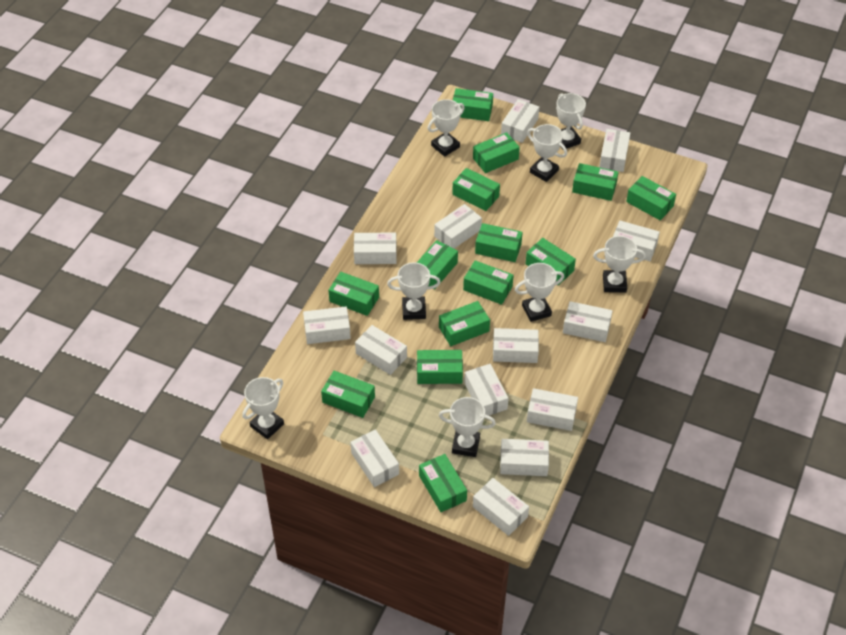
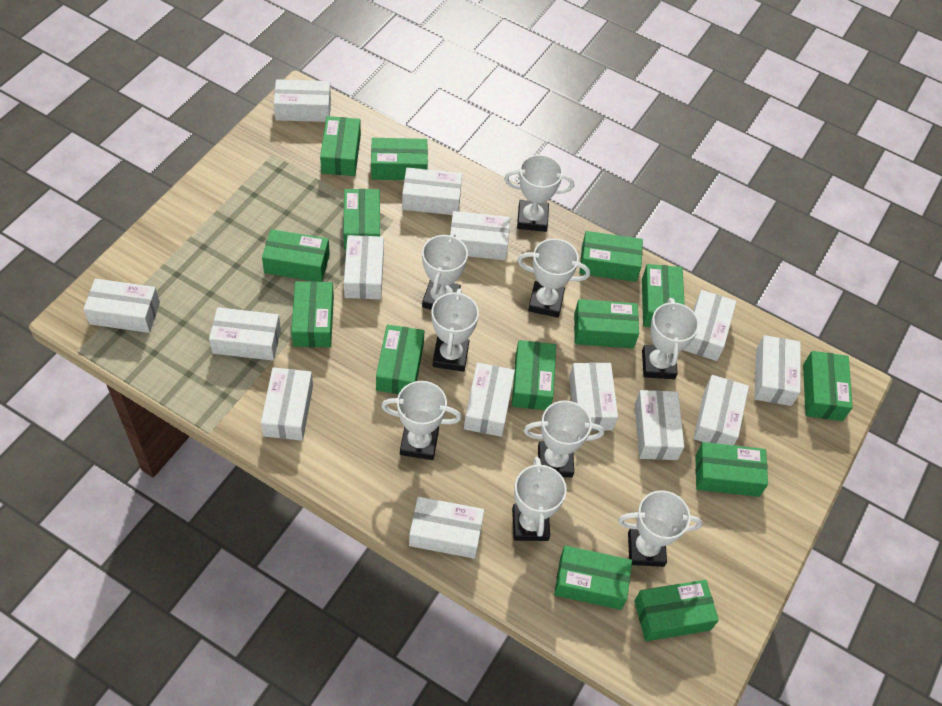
white trophy: [242,377,284,439] [387,262,441,320] [428,99,465,157] [439,397,496,457] [515,263,564,322] [527,124,567,182] [556,93,586,149] [593,236,646,293] = 8 -> [381,381,462,460] [422,232,468,310] [431,288,479,372] [504,154,574,232] [512,457,567,541] [517,239,590,318] [524,400,604,477] [618,490,703,567] [642,298,699,379] = 9

